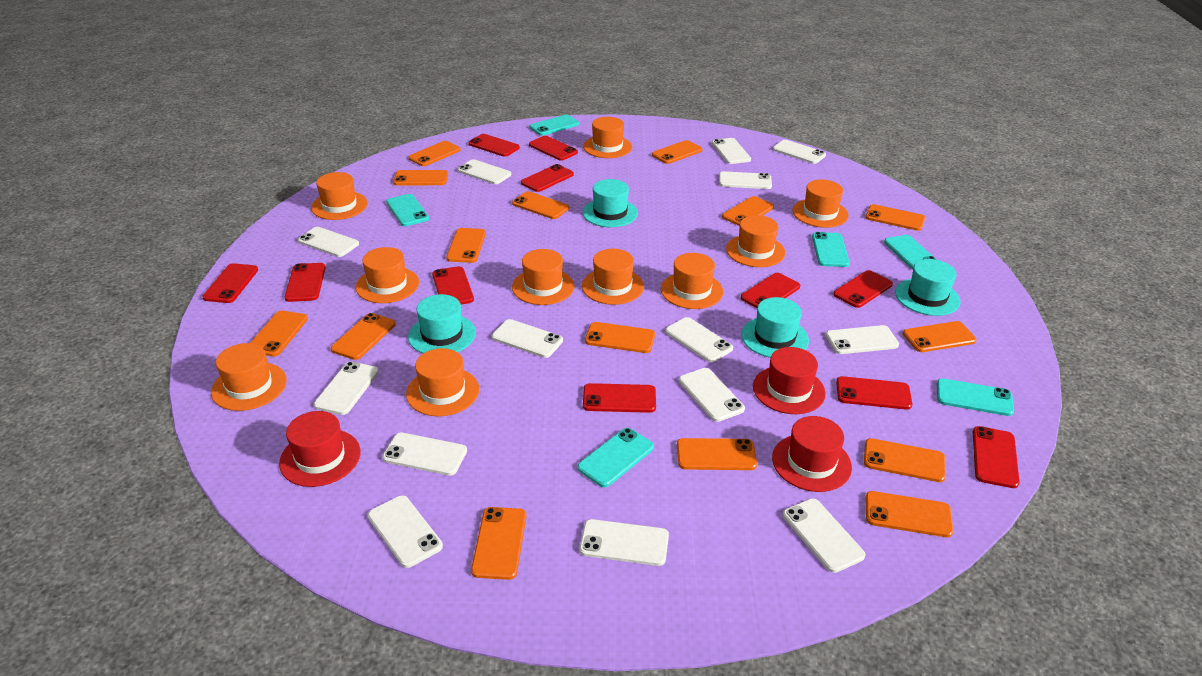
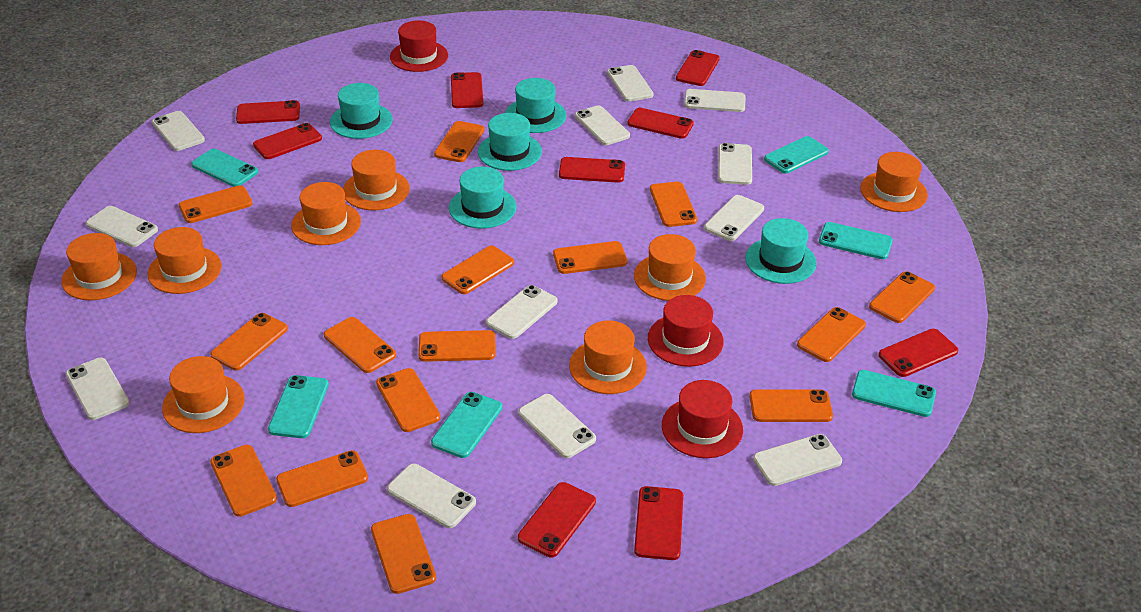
orange hat: [211,343,287,411] [311,172,368,220] [356,247,419,303] [406,348,479,416] [512,249,574,305] [582,249,644,305] [583,117,632,158] [661,253,724,309] [726,215,785,267] [793,180,849,228] = 10 -> [61,233,137,301] [147,227,221,294] [162,356,245,433] [291,182,361,245] [343,150,410,210] [569,320,647,394] [634,234,706,301] [860,152,928,212] = 8
red phone: [202,263,258,303] [285,263,326,302] [432,266,474,304] [469,134,520,157] [521,164,574,192] [529,136,578,161] [583,383,656,413] [741,273,800,308] [833,270,893,308] [836,376,912,410] [973,426,1020,488] = 11 -> [236,100,300,124] [253,123,322,159] [451,72,484,108] [518,482,596,558] [559,157,625,183] [627,108,694,139] [634,486,683,560] [676,50,720,86] [878,329,958,377] = 9
turquoise hat: [408,294,476,354] [583,179,638,227] [741,297,809,358] [895,259,961,316] = 4 -> [330,83,393,139] [449,167,517,229] [478,113,542,171] [505,78,566,133] [745,218,817,284] = 5
white phone: [298,227,359,257] [314,361,379,415] [368,495,443,568] [382,433,467,476] [458,159,511,184] [492,319,563,358] [579,519,669,566] [665,317,733,362] [679,368,745,422] [712,138,751,164] [719,171,772,189] [773,140,826,164] [783,499,865,573] [826,325,899,354] = 14 -> [66,358,129,420] [86,206,158,247] [152,111,205,151] [387,464,476,528] [486,285,557,339] [518,394,596,458] [575,105,630,145] [607,65,654,102] [684,89,745,112] [704,195,764,241] [718,143,752,185] [753,434,842,486] = 12

